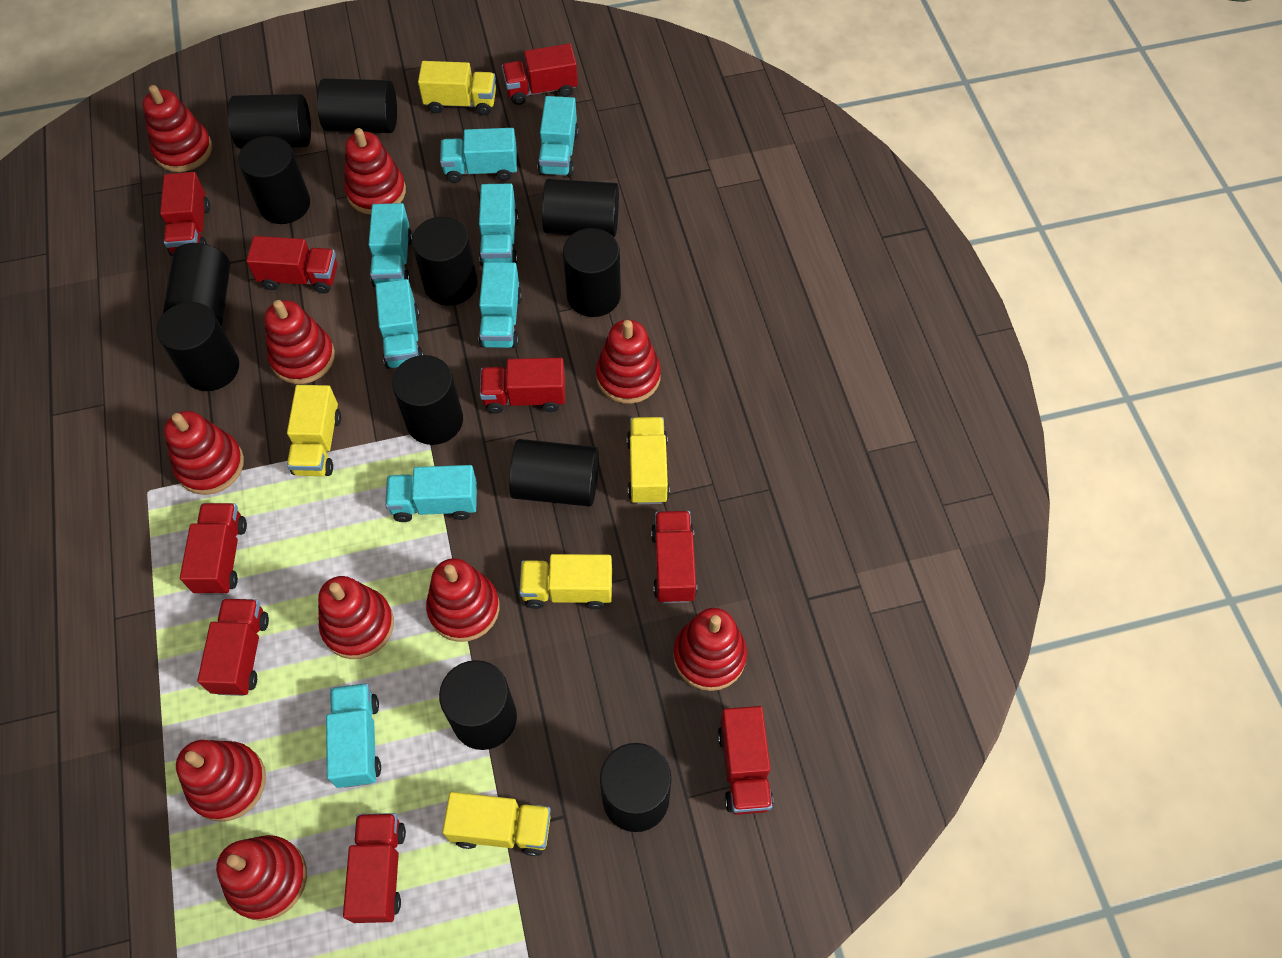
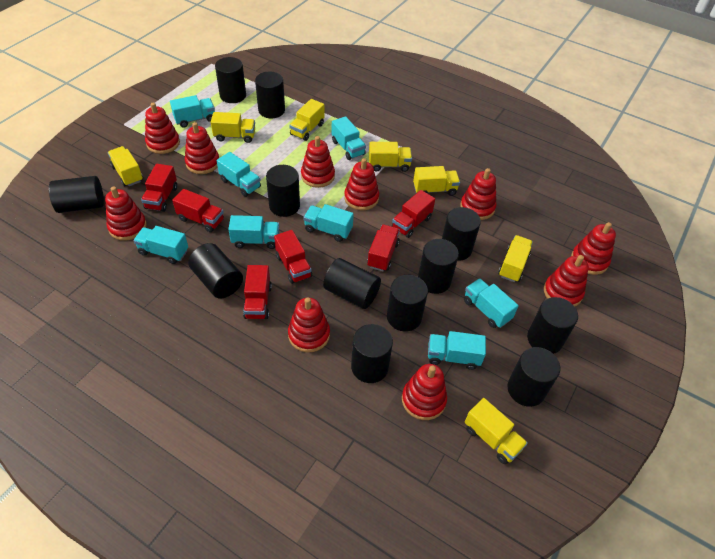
red truck: [160,172,210,256] [180,503,247,595] [197,598,269,696] [246,236,337,294] [343,813,406,923] [480,358,565,414] [502,43,578,105] [651,511,697,603] [718,706,773,815] = 9 -> [141,164,177,212] [172,189,224,232] [243,265,272,319] [274,230,312,284] [367,225,400,271] [392,190,435,238] = 6
yellow truck: [287,385,341,476] [418,61,496,115] [442,792,551,856] [519,554,612,609] [627,417,670,504] = 5 -> [108,146,143,186] [211,112,255,143] [289,99,325,141] [369,142,412,172] [413,166,460,196] [465,398,528,464] [498,235,533,282] = 7

